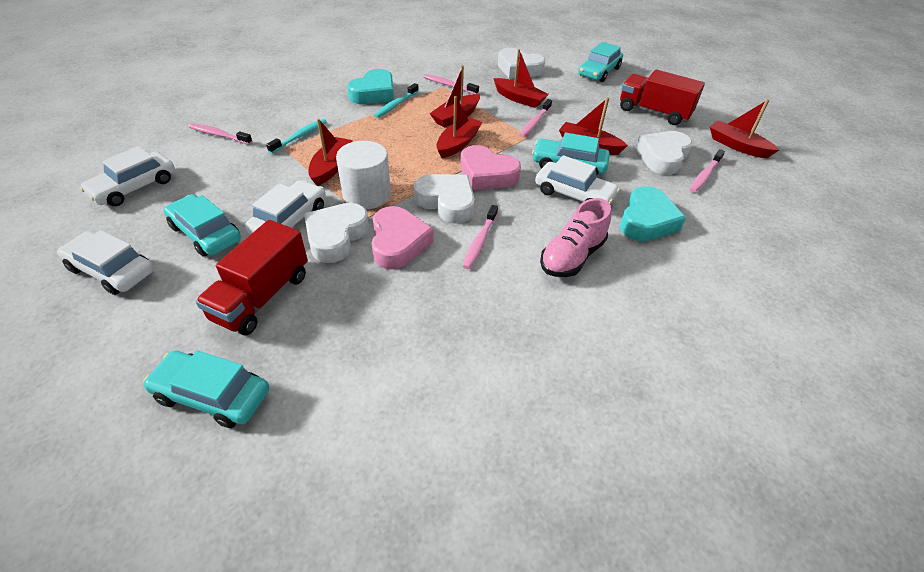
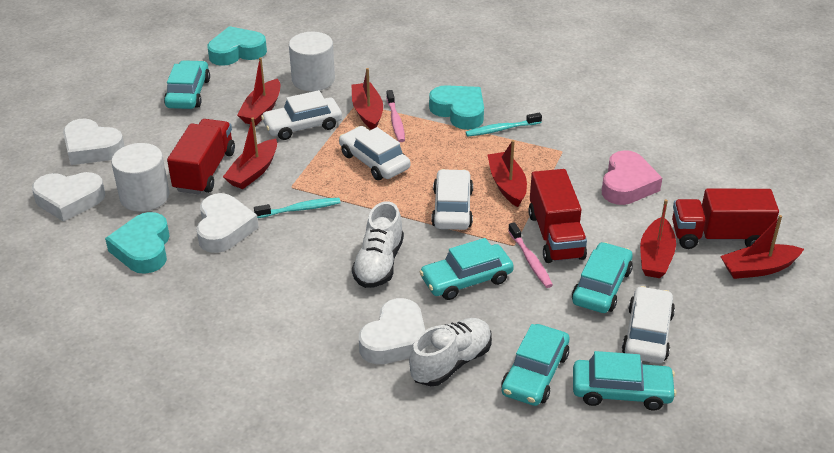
pink heart: [372,206,434,269] [460,145,521,190] = 2 -> [602,150,662,205] = 1
pink shoe: [540,198,611,277] = 1 -> none = 0
pink toothbrush: [189,123,252,145] [423,74,479,94] [463,205,498,269] [519,99,552,137] [690,149,725,193] = 5 -> [386,90,405,142] [508,222,553,288] = 2
red truck: [196,220,308,335] [620,69,705,125] = 2 -> [167,119,235,195] [528,169,587,263] [672,189,779,249] = 3
turquoise car: [143,350,269,428] [163,194,241,256] [532,133,610,175] [578,42,623,82] = 4 -> [164,60,210,109] [420,238,514,300] [501,324,569,406] [572,242,633,313] [573,351,677,411] = 5
turquoise heart: [347,69,394,104] [620,186,686,242] = 2 -> [105,212,170,274] [207,26,267,66] [429,85,484,130] = 3
white cylinder: [336,141,391,209] = 1 -> [111,143,169,212] [289,32,335,91] = 2
white shoe: none = 0 -> [352,201,404,288] [409,318,492,386] = 2

